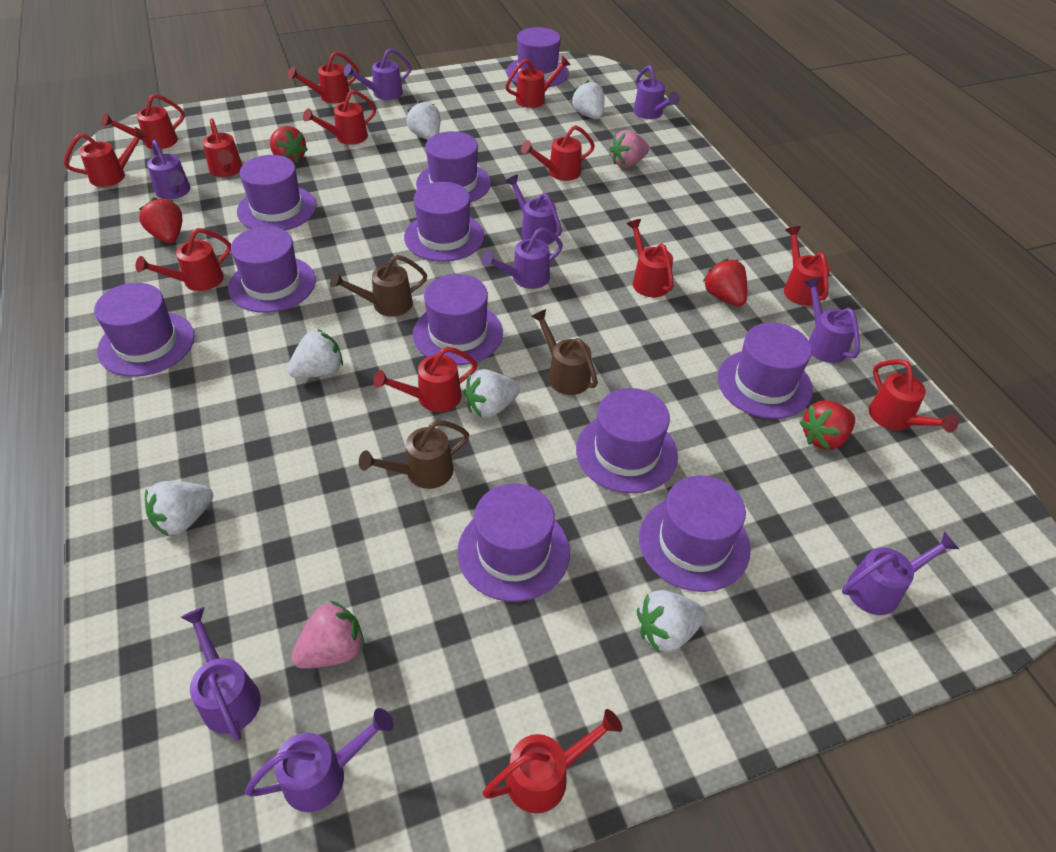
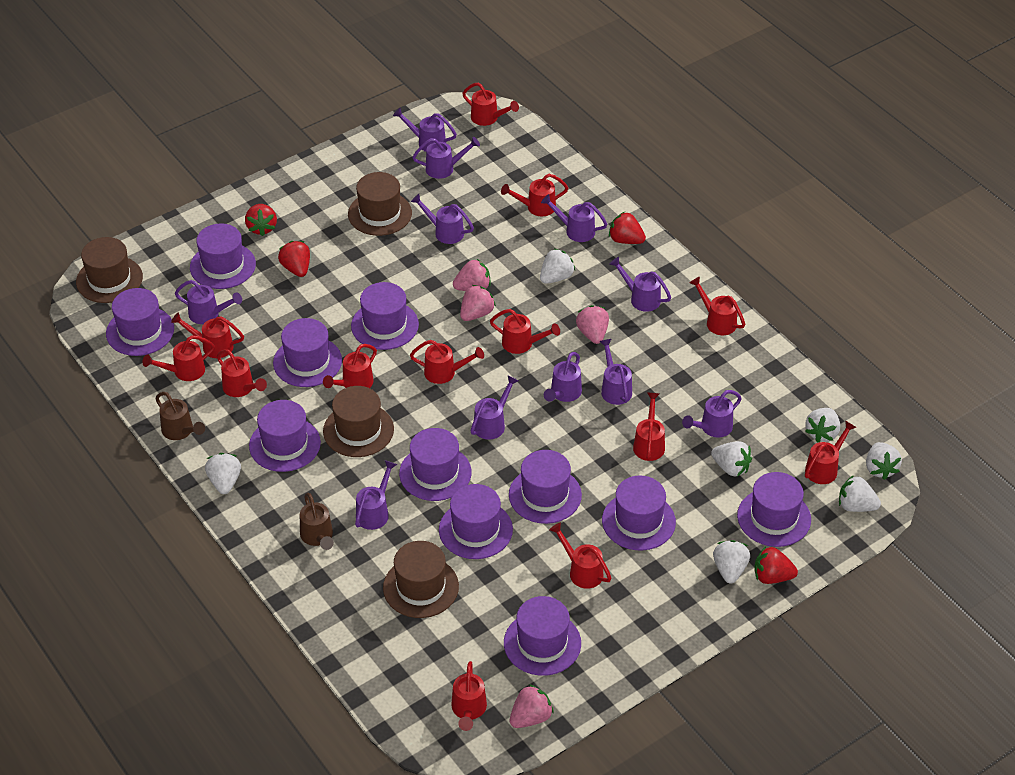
brown hat: none = 0 -> [76,237,143,303] [323,386,394,457] [348,172,412,236] [383,541,459,618] = 4
brown watering can: [330,255,427,316] [359,420,469,489] [531,309,598,395] = 3 -> [155,392,205,440] [300,493,334,550] = 2
pink strawberry: [292,600,365,669] [609,130,649,167] = 2 -> [453,259,491,291] [460,285,496,321] [509,684,554,728] [576,305,609,344] = 4
purple watering can: [147,140,191,199] [181,607,261,741] [245,708,394,812] [344,48,411,100] [481,227,563,289] [505,175,562,245] [633,65,680,119] [804,278,860,363] [842,531,959,615] = 9 -> [175,280,242,324] [355,460,397,530] [393,108,457,152] [411,194,474,244] [412,137,480,179] [471,375,519,440] [541,194,607,242] [544,352,582,402] [599,339,632,405] [610,257,671,312] [682,390,742,437] = 11
white strawberry: [145,481,213,537] [287,329,343,378] [407,101,440,140] [464,369,520,418] [572,80,604,119] [637,590,706,653] = 6 -> [205,453,241,494] [540,248,575,284] [711,441,752,476] [713,540,750,583] [805,408,840,443] [839,475,881,512] [866,442,902,480] = 7

